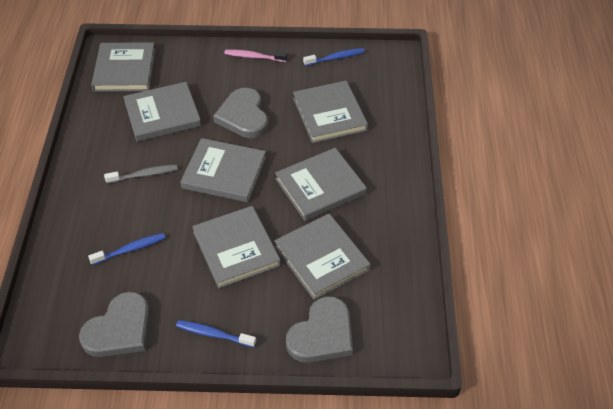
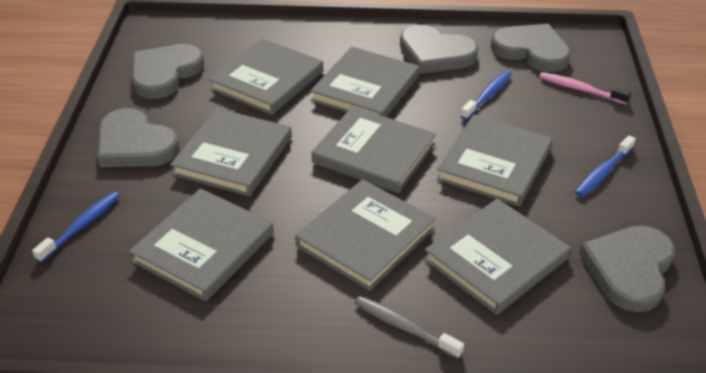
grey book: [91,42,155,92] [123,82,201,142] [180,138,266,202] [192,206,281,288] [274,214,371,300] [275,148,367,221] [293,81,368,143] = 7 -> [129,188,274,301] [170,108,292,196] [209,39,323,115] [295,179,436,291] [310,47,419,117] [311,106,436,194] [424,199,571,315] [437,115,553,207] = 8
grey heart: [79,292,150,357] [213,88,268,138] [286,296,353,363] = 3 -> [97,108,179,167] [132,44,204,99] [400,25,478,74] [491,24,571,72] [579,226,675,312] = 5

